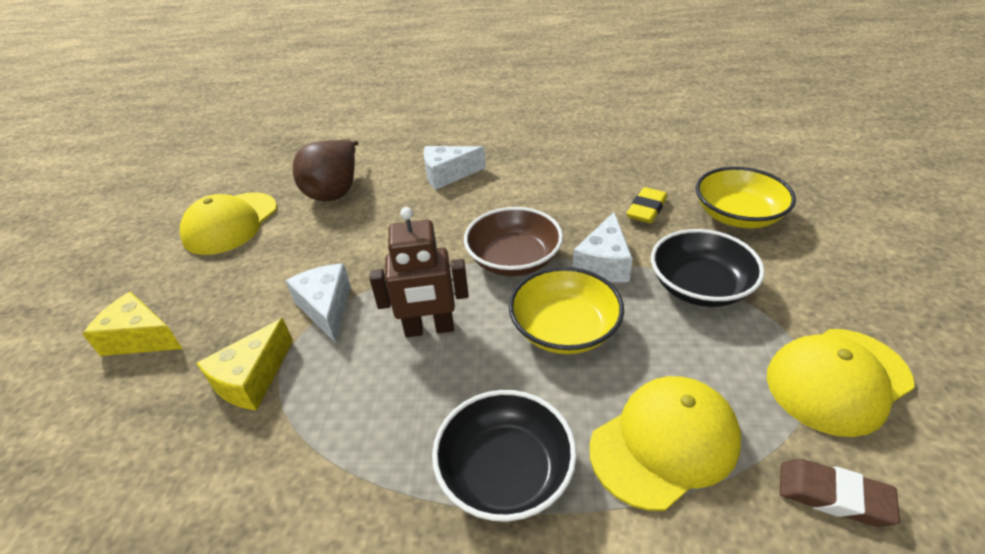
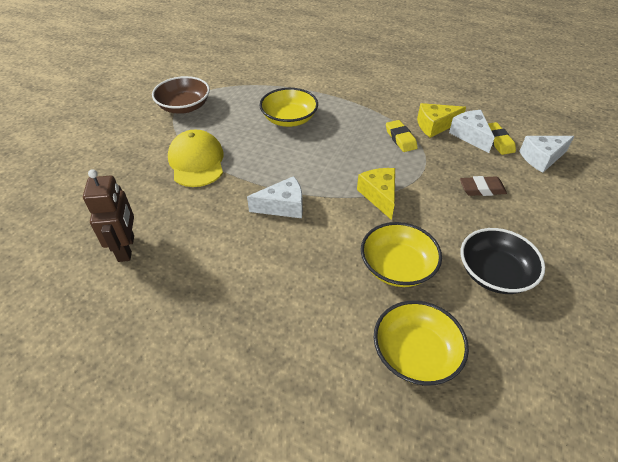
black bowl: [432,390,577,522] [651,229,765,307] = 2 -> [461,228,545,294] = 1
brown pear: [293,139,359,201] = 1 -> none = 0
yellow bowl: [509,267,624,354] [696,167,796,228] = 2 -> [259,88,318,127] [361,222,442,287] [374,301,469,386] = 3
yellow cap: [180,192,277,255] [589,376,741,511] [767,329,915,437] = 3 -> [168,130,224,187] = 1
yellow eraser: [626,187,667,223] = 1 -> [386,120,418,152] [488,122,516,155] = 2

